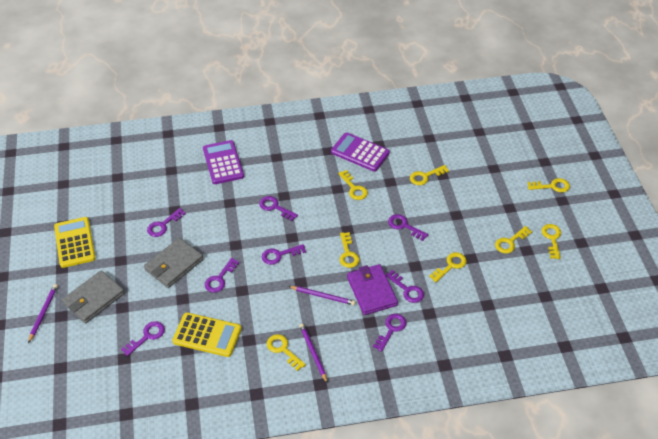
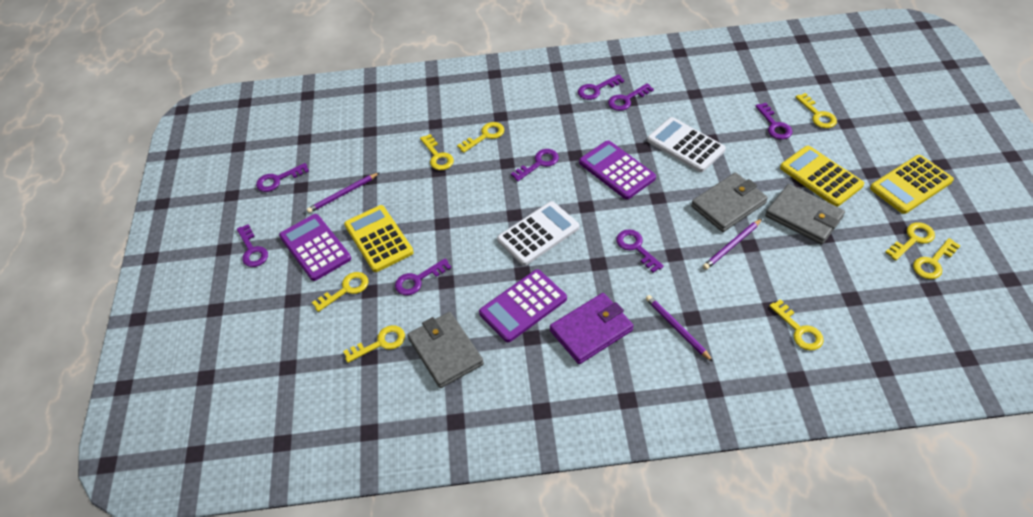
grey wallet: [62,270,125,323] [144,238,204,288] = 2 -> [408,312,484,388] [691,172,768,232] [765,184,845,245] = 3
purple calculator: [203,140,244,184] [331,132,390,171] = 2 -> [279,214,351,281] [479,269,567,342] [579,140,656,199] = 3
white calculator: none = 0 -> [497,201,579,266] [647,117,726,172] = 2
yellow calculator: [54,217,96,268] [172,312,241,357] = 2 -> [344,205,414,272] [780,146,864,207] [870,155,954,214] = 3

